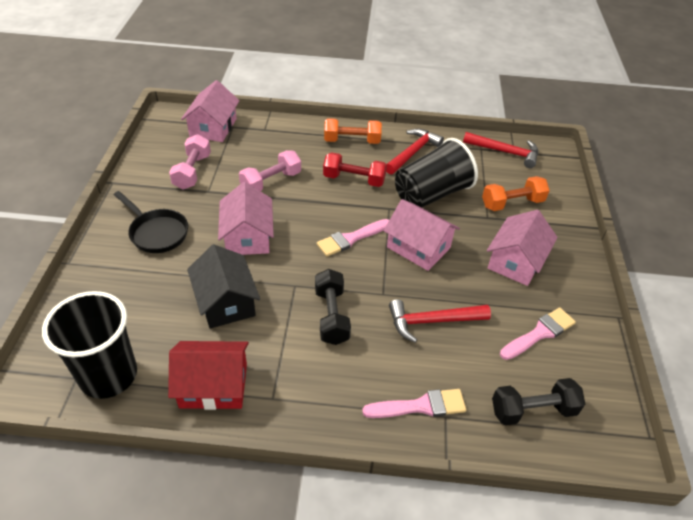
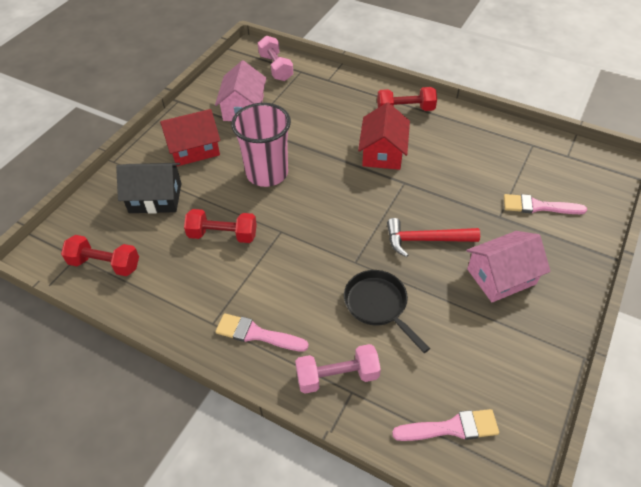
black cup: [42,291,137,399] [395,138,478,208] = 2 -> none = 0
black dumbbell: [315,269,351,345] [492,378,585,425] = 2 -> none = 0
orange dumbbell: [324,118,382,144] [482,176,550,211] = 2 -> none = 0
pink cup: none = 0 -> [231,103,291,187] = 1
pink house: [181,80,240,142] [218,182,274,255] [384,199,460,271] [487,210,558,286] = 4 -> [215,60,266,121] [466,231,551,303] = 2
red dumbbell: [323,152,387,187] = 1 -> [61,235,139,276] [184,209,257,243] [377,87,437,111] = 3
red hammer: [386,129,444,175] [389,299,491,343] [463,132,538,168] = 3 -> [387,218,480,257] = 1
red house: [168,341,249,410] = 1 -> [160,109,220,166] [358,102,410,170] = 2

